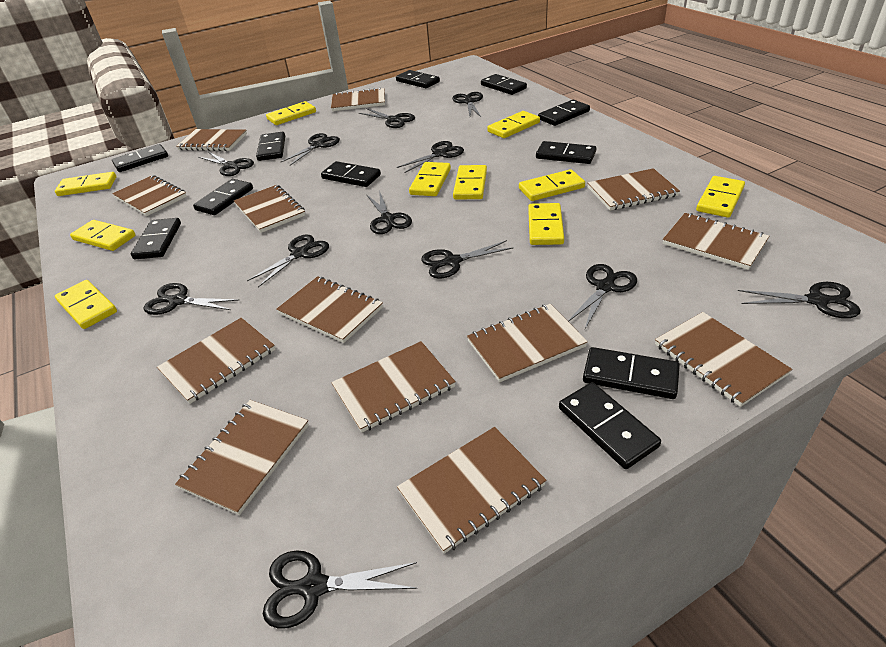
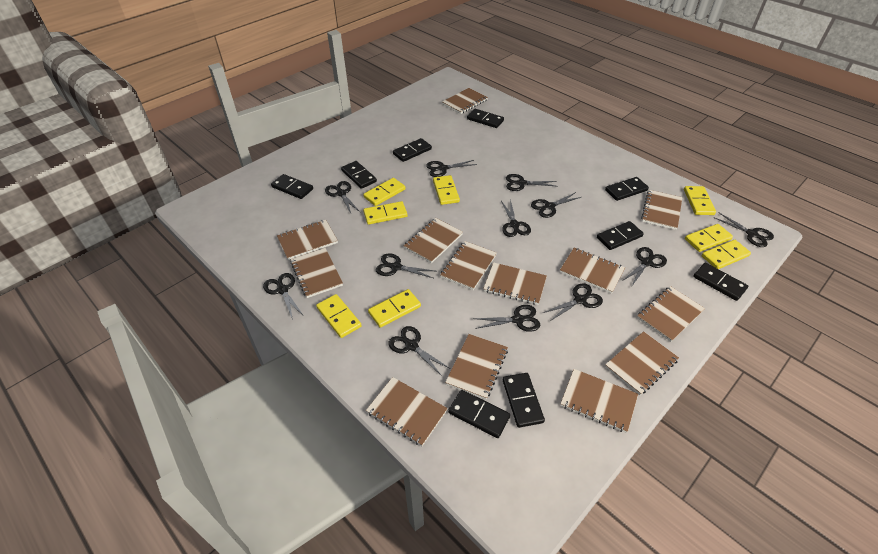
black domino: [112,144,168,172] [131,218,181,259] [193,179,253,215] [256,132,285,161] [321,161,381,187] [396,70,440,88] [481,74,527,95] [536,141,596,164] [538,100,590,126] [559,382,661,469] [583,347,680,399] = 11 -> [271,174,313,199] [341,161,377,189] [393,138,432,162] [448,390,510,438] [467,109,504,128] [503,373,545,428] [597,221,644,250] [605,177,649,201] [693,263,748,301] = 9
yellow domino: [55,172,116,196] [55,280,117,329] [70,220,135,251] [266,101,316,125] [409,162,451,196] [453,165,487,199] [487,111,540,138] [519,169,585,201] [528,203,564,245] [696,176,745,218] = 10 -> [316,294,362,338] [363,178,406,206] [363,201,408,225] [368,289,421,328] [433,175,460,205] [684,186,716,215] [685,224,733,252] [702,240,751,269] = 8

